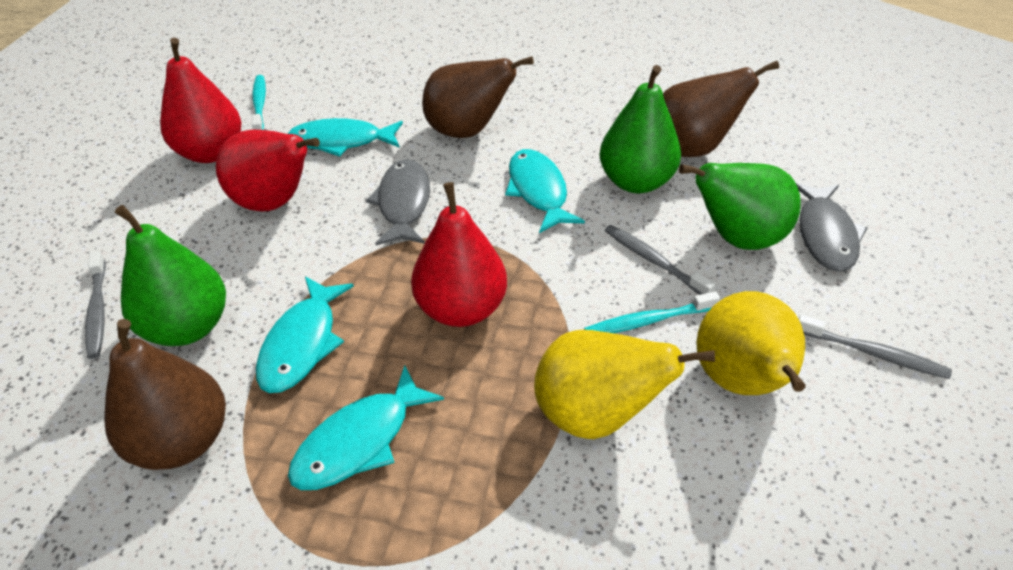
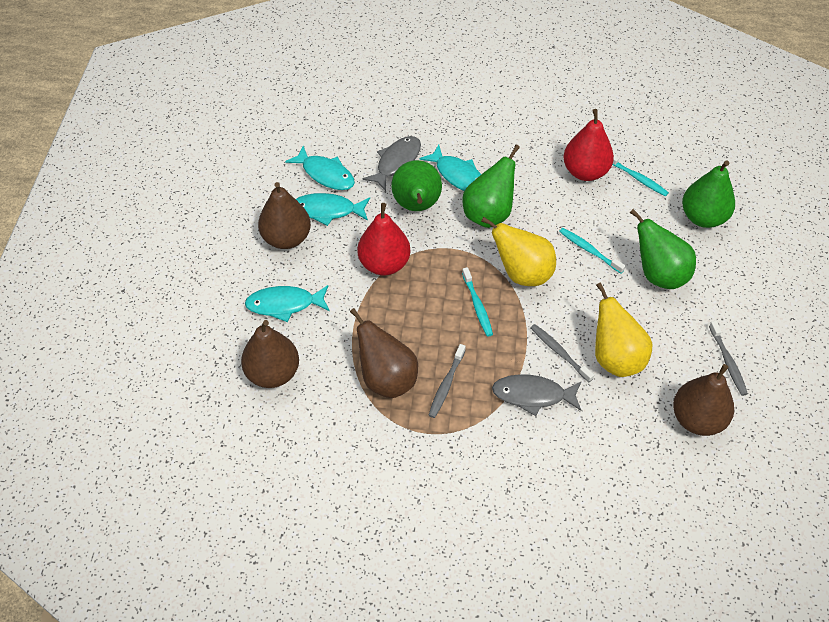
brown pear: [104,319,226,470] [422,56,534,138] [663,61,779,157] = 3 -> [241,320,299,388] [258,182,311,249] [350,308,418,398] [673,364,734,436] = 4
green pear: [115,205,226,346] [599,65,681,193] [679,163,801,250] = 3 -> [391,160,442,211] [462,144,520,228] [630,209,696,289] [682,160,735,228] = 4
red pear: [160,38,241,163] [216,130,320,211] [411,182,507,327] = 3 -> [357,203,410,275] [563,109,614,181] = 2
turquoise toothbrush: [252,75,266,130] [584,291,720,333] = 2 -> [462,267,493,337] [559,228,626,273] [612,155,669,197] = 3

